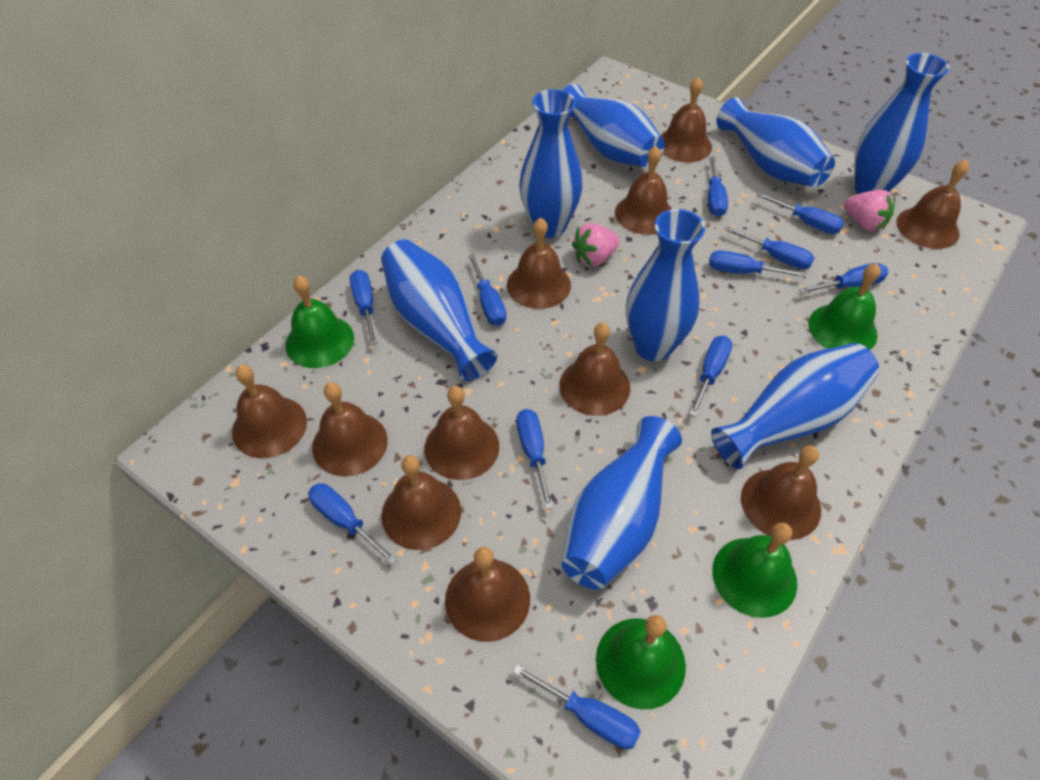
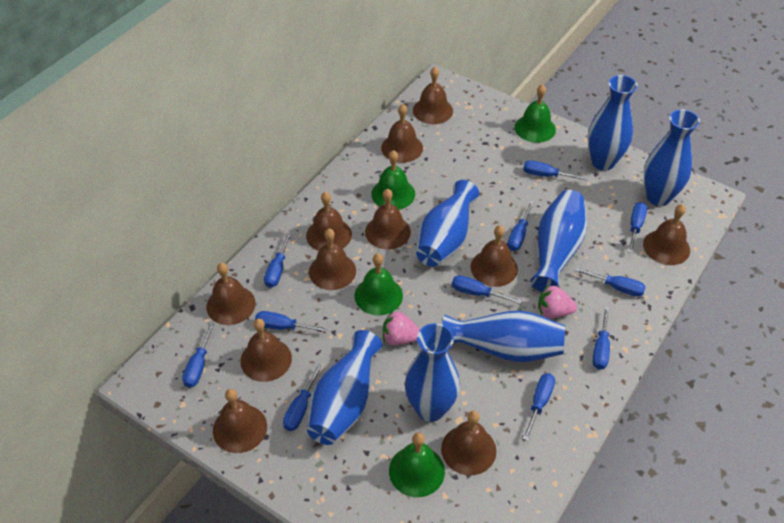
blue vase: [381,239,498,381] [519,89,582,238] [562,84,665,167] [562,416,682,590] [626,209,705,361] [711,343,879,469] [716,97,835,187] [854,53,949,194] = 8 -> [307,330,383,445] [405,323,460,422] [416,180,479,266] [442,311,565,362] [530,190,587,292] [587,75,638,171] [644,109,700,206] = 7

